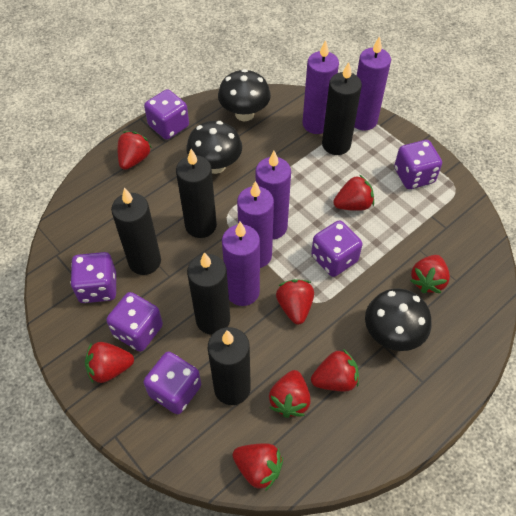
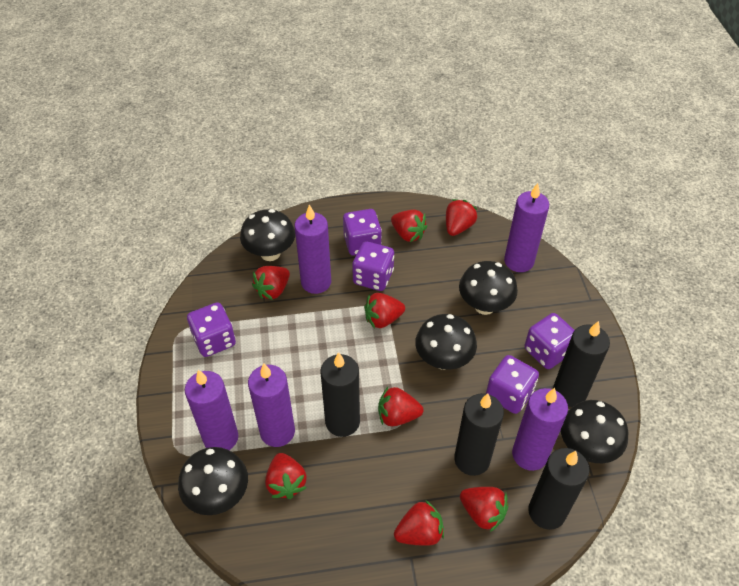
black candle: [111,188,161,275] [176,149,217,238] [187,252,230,335] [208,327,251,405] [322,62,362,155] = 5 -> [321,352,360,437] [454,393,504,476] [528,448,589,530] [553,321,610,407] = 4
black mushroom: [187,121,242,174] [218,69,271,121] [365,288,432,351] = 3 -> [178,447,248,515] [240,209,295,261] [415,314,477,370] [459,261,518,315] [561,400,629,463] = 5
purple dice: [71,252,116,303] [106,292,163,352] [144,89,189,140] [144,352,201,414] [311,220,363,277] [394,140,442,189] = 6 -> [187,302,236,357] [343,209,382,256] [352,241,394,291] [486,355,539,414] [524,313,575,369] = 5

